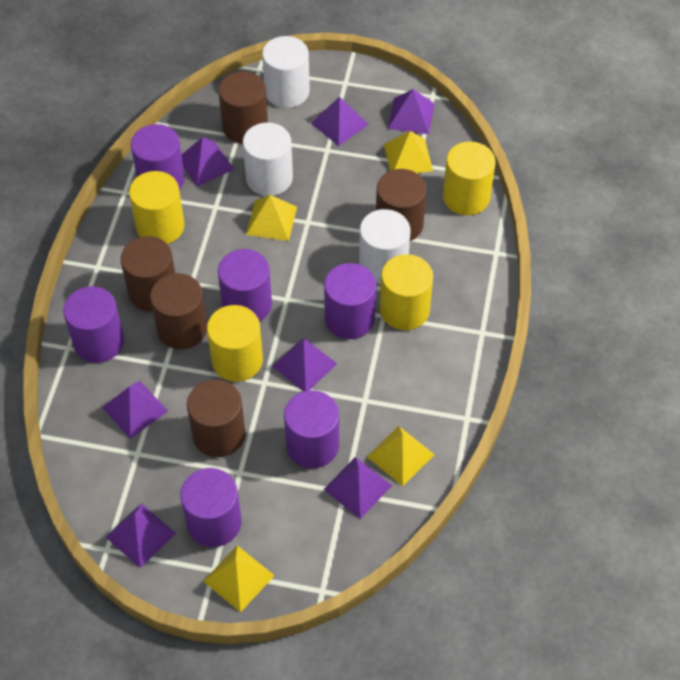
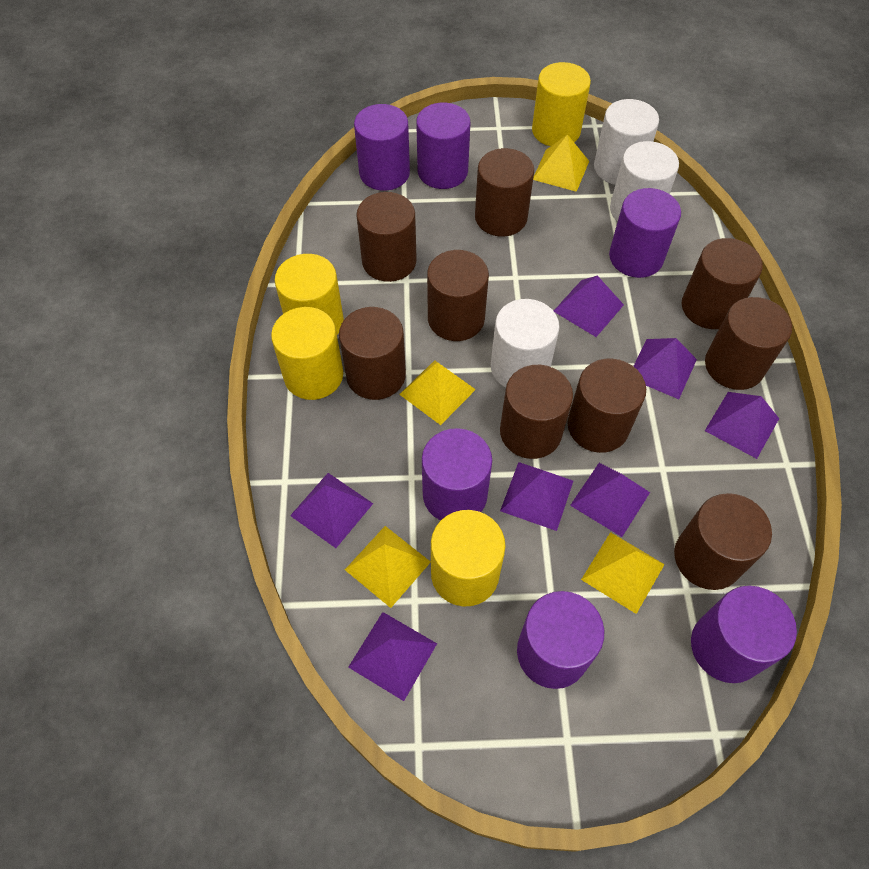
brown cylinder: [120,236,175,312] [150,273,207,349] [187,379,246,457] [218,71,268,144] [376,169,426,241] = 5 -> [339,307,406,400] [356,192,417,282] [427,250,489,341] [475,148,534,237] [500,365,573,459] [568,358,646,453] [674,493,772,590] [682,238,763,329] [705,297,792,390] = 9

